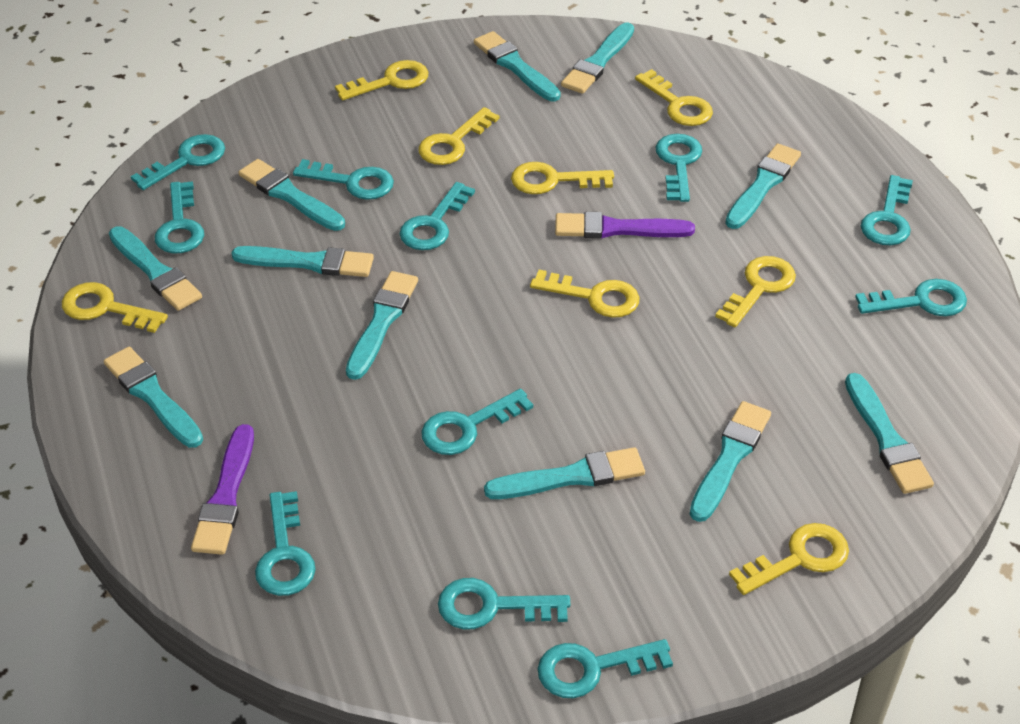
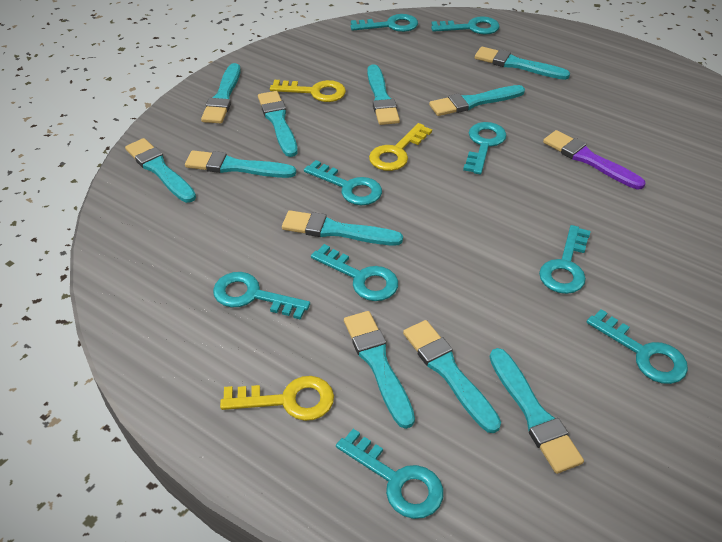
purple brush: [191,424,254,555] [555,212,695,238] = 2 -> [543,130,646,190] = 1
turquoise key: [131,134,225,190] [155,181,204,253] [255,491,316,596] [293,159,394,200] [400,182,475,250] [421,389,533,455] [438,578,570,630] [538,639,673,698] [656,134,702,202] [855,279,967,317] [861,175,913,245] = 11 -> [213,272,310,320] [304,160,382,205] [311,244,398,301] [336,429,444,519] [351,14,418,32] [431,16,500,35] [463,122,507,175] [539,225,591,294] [587,309,688,384] = 9
yellow key: [62,282,168,333] [335,60,428,100] [418,107,499,165] [511,162,614,194] [530,270,639,318] [635,69,713,126] [715,256,796,327] [729,523,849,595] = 8 -> [220,376,334,421] [270,80,346,102] [369,123,432,171] = 3

